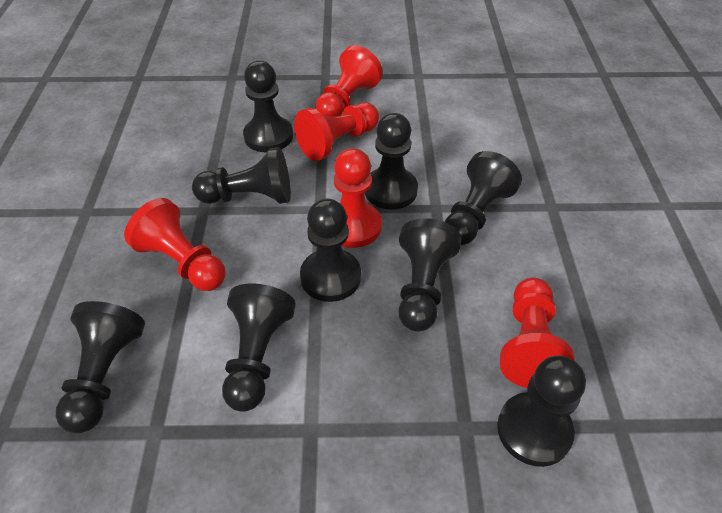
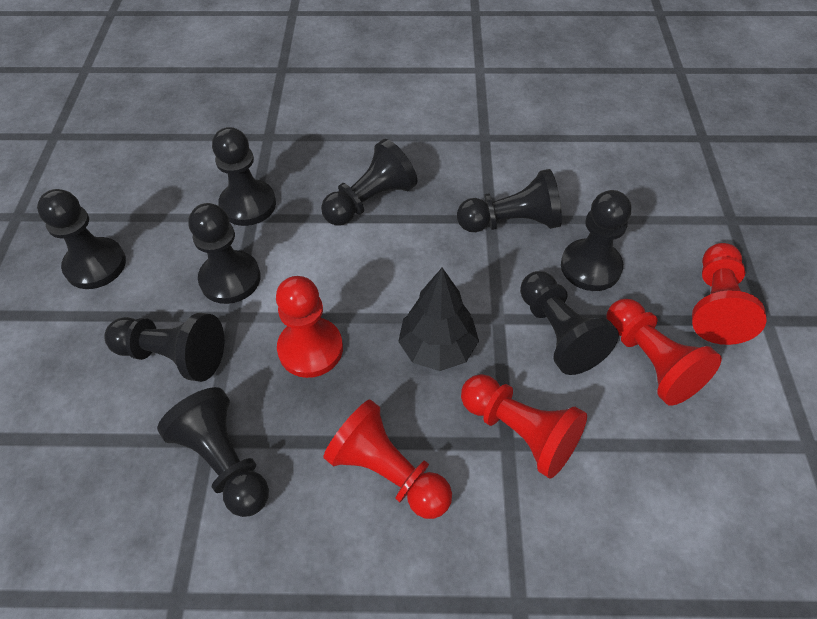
black tree: none = 0 -> [398,268,479,371] = 1

